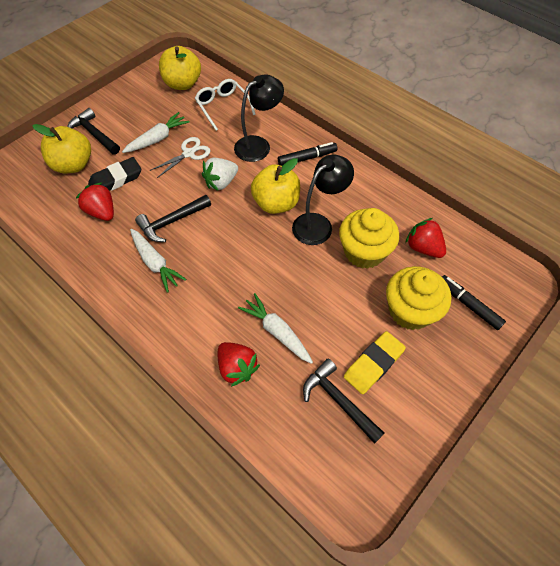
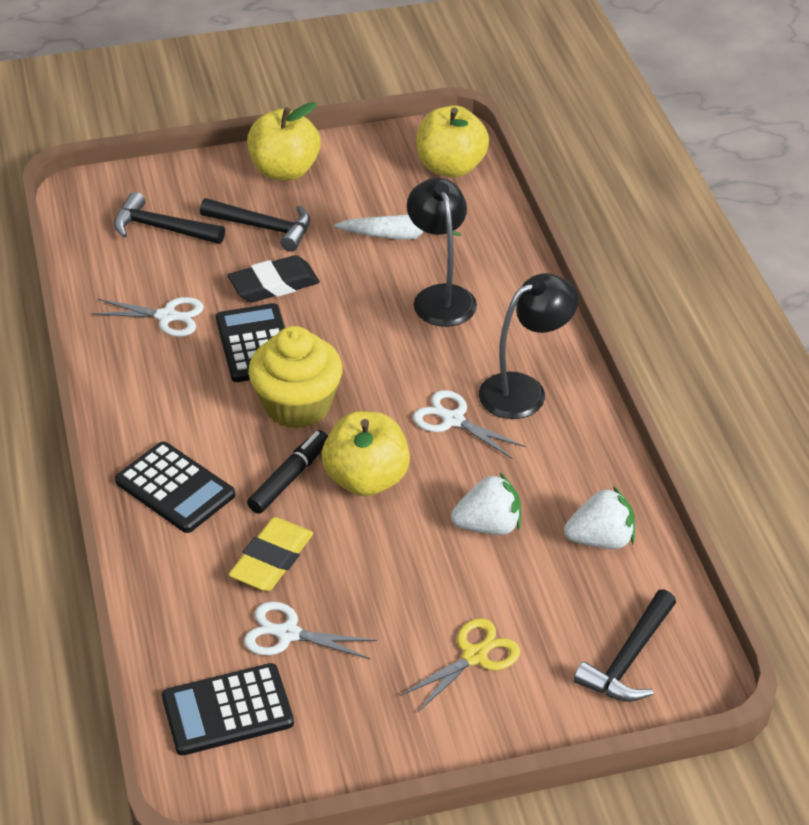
black calculator: none = 0 -> [115,442,235,533] [162,663,294,755] [216,303,285,382] = 3
black marker: [278,142,338,166] [442,275,506,330] = 2 -> [247,430,328,514] = 1
red strawberry: [76,182,114,221] [218,342,260,387] [405,218,446,258] = 3 -> none = 0
white carrot: [122,112,190,153] [130,229,187,293] [238,293,313,364] = 3 -> [335,214,461,240] = 1
white glasses: [195,79,256,131] = 1 -> none = 0
white scissors: [150,137,211,178] = 1 -> [91,297,204,337] [244,601,377,659] [413,390,525,459] = 3
white strawberry: [202,158,238,191] = 1 -> [451,473,521,535] [564,486,635,549] = 2
yellow cupcake: [339,208,399,269] [386,266,451,330] = 2 -> [248,326,343,429] = 1
yellow scissors: none = 0 -> [400,618,520,712] = 1

